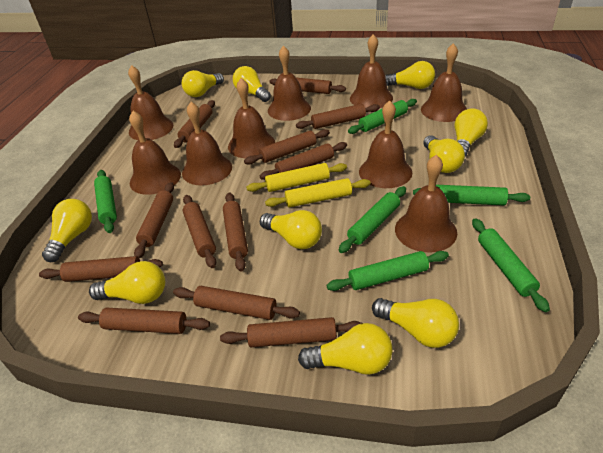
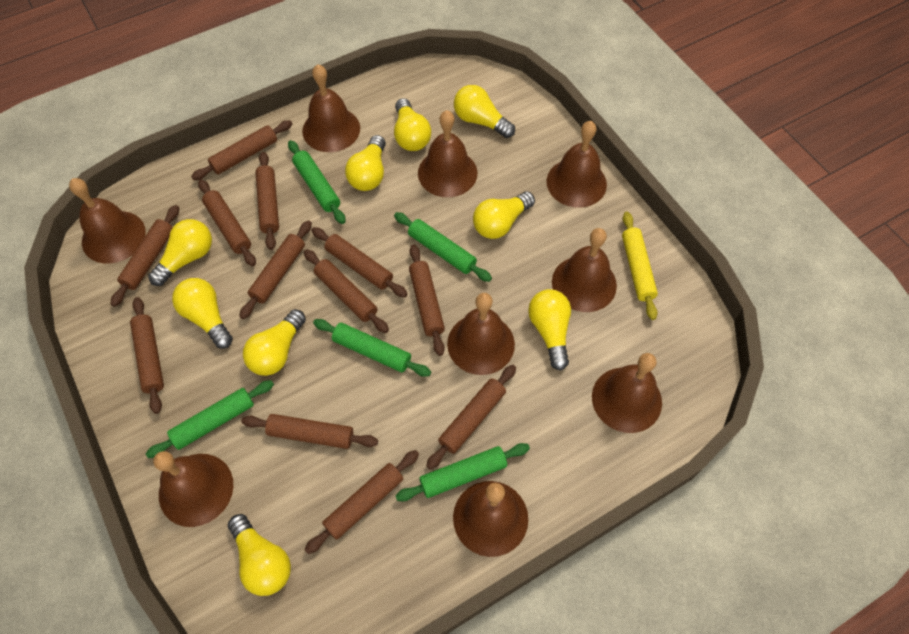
green rolling pin: [94,170,117,233] [326,251,449,291] [339,186,406,253] [348,99,417,134] [413,185,530,205] [472,218,550,312] = 6 -> [146,380,274,458] [288,140,346,224] [313,319,431,377] [394,212,492,282] [395,443,530,501] = 5
yellow light bulb: [42,199,92,262] [89,261,165,304] [182,70,224,97] [233,66,271,102] [260,210,322,249] [298,323,393,375] [372,298,459,348] [385,61,435,89] [423,135,465,173] [454,108,488,157] = 10 -> [148,219,212,286] [172,278,233,348] [228,514,291,596] [243,309,306,376] [345,135,386,191] [394,98,431,151] [454,85,515,138] [473,192,535,239] [528,289,571,370] = 9
yellow rolling pin: [246,163,347,192] [265,178,371,207] = 2 -> [622,212,658,320] = 1

